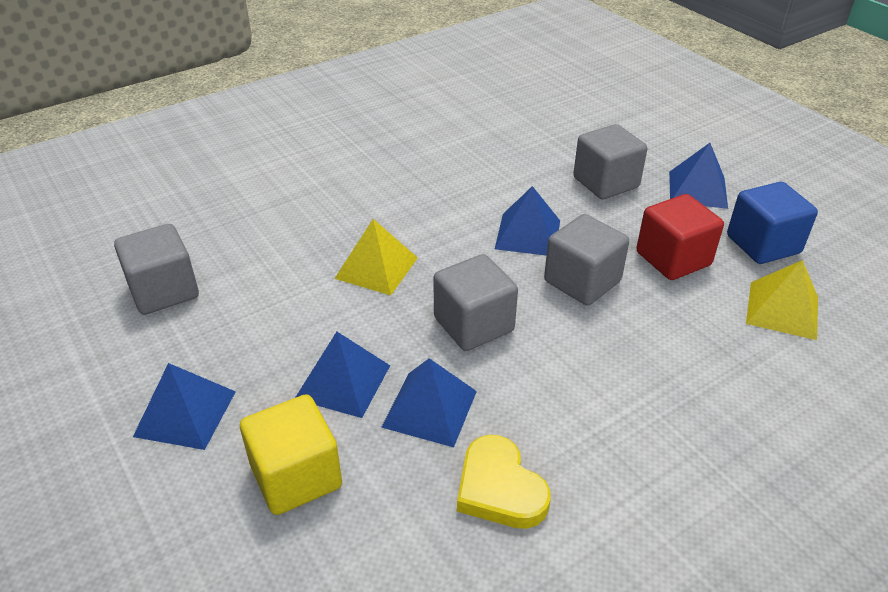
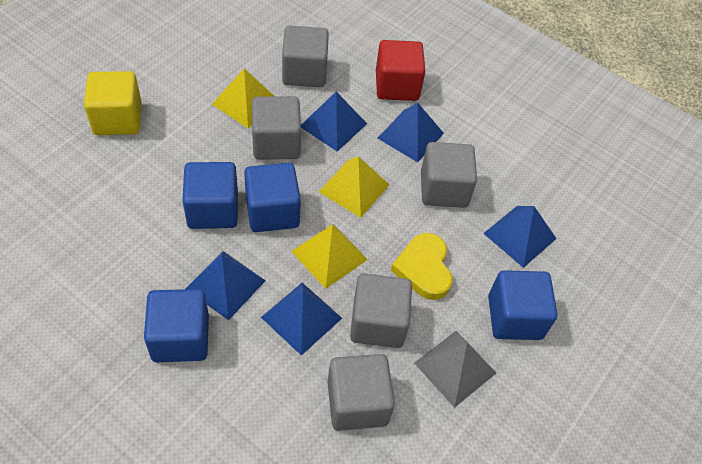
blue cube: [727,182,818,264] = 1 -> [144,289,209,362] [182,162,238,229] [244,163,301,232] [488,270,557,340] = 4
grey cube: [114,224,199,315] [433,254,518,351] [544,214,629,306] [573,124,647,199] = 4 -> [252,96,301,160] [282,26,329,87] [327,354,395,431] [350,273,412,348] [421,142,477,208] = 5
grey pyramid: none = 0 -> [414,331,496,408] = 1
yellow pyramid: [334,219,418,295] [746,260,818,340] = 2 -> [212,68,274,128] [291,224,368,289] [319,156,389,218] = 3

